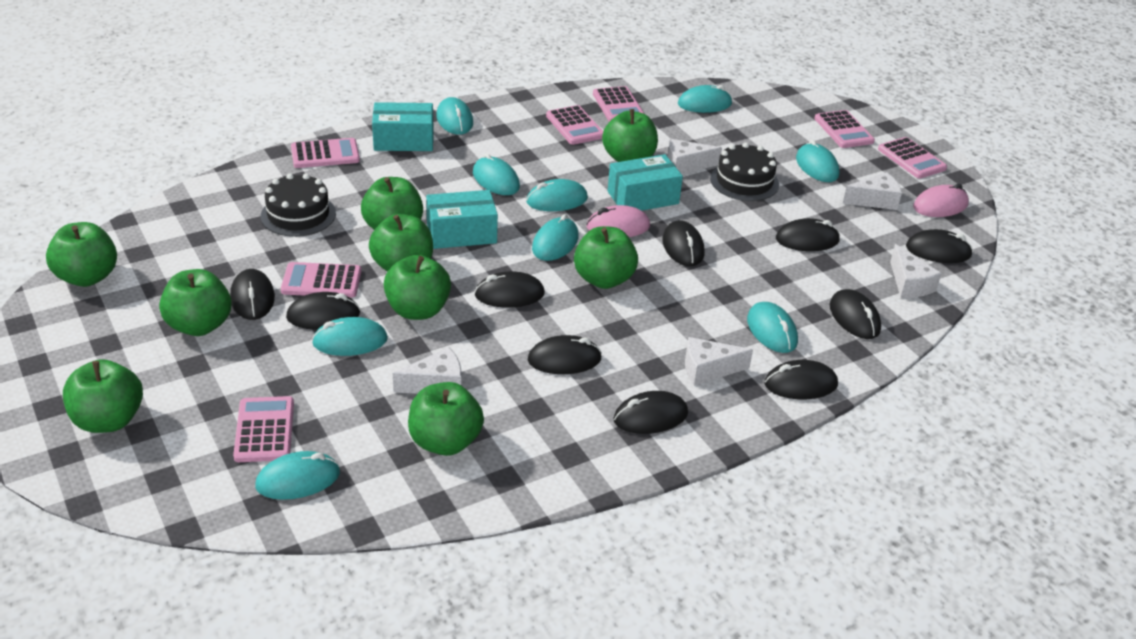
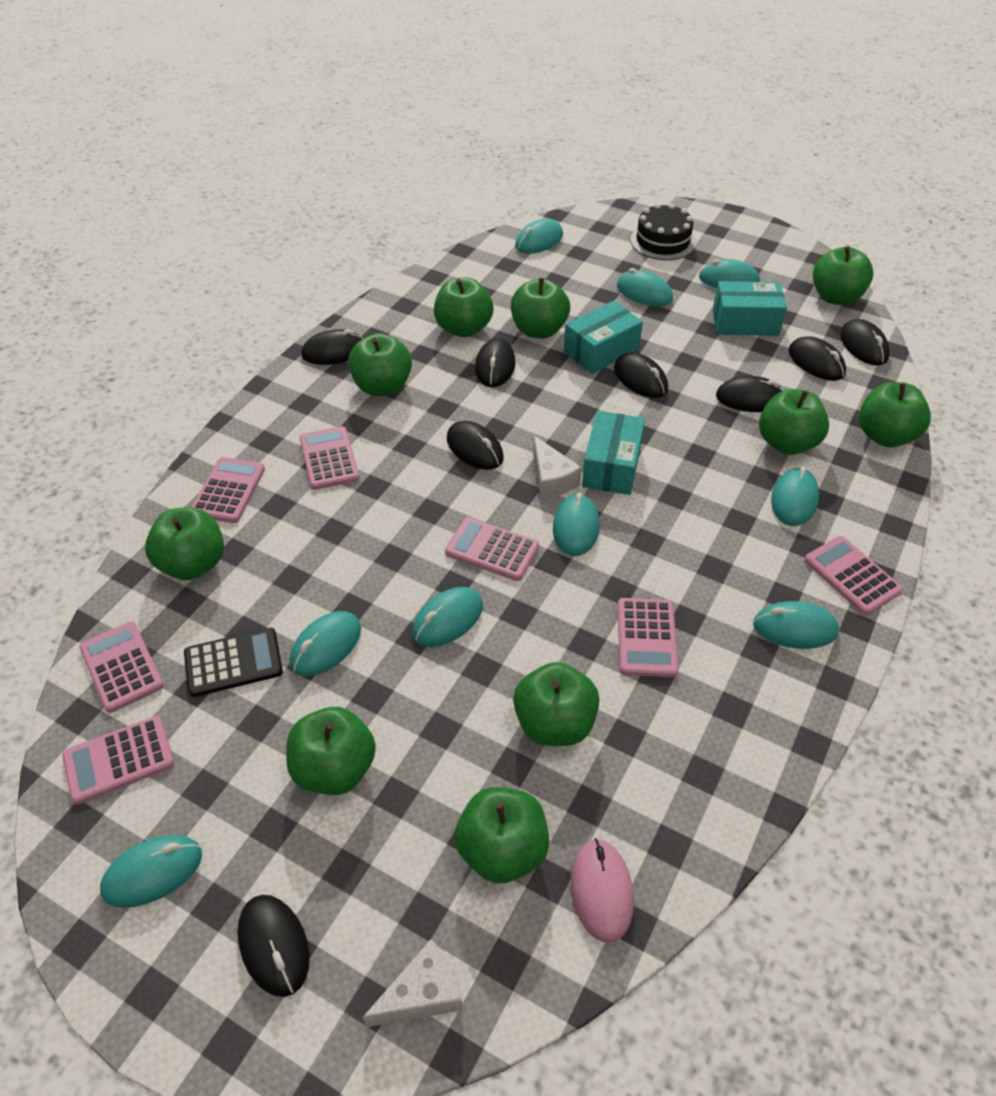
black cake: [261,173,336,237] [710,142,779,201] = 2 -> [630,203,696,260] = 1
black calculator: none = 0 -> [184,628,283,697] = 1
black mouse: [230,269,275,320] [286,292,360,330] [474,271,545,307] [528,335,602,374] [613,391,688,434] [662,220,705,266] [764,360,838,399] [776,218,840,251] [830,289,881,339] [906,229,973,263] = 10 -> [237,895,310,997] [301,329,363,365] [447,421,504,470] [475,339,516,387] [614,353,668,398] [716,376,783,412] [789,336,846,381] [840,319,890,366] = 8
green apple: [46,222,117,287] [63,359,143,433] [159,269,232,336] [361,177,423,230] [369,214,433,272] [383,255,451,320] [408,382,484,456] [574,226,638,289] [602,109,658,162] = 9 -> [145,507,224,580] [286,707,376,795] [348,333,412,396] [434,277,493,337] [455,787,549,883] [511,278,570,338] [513,662,600,746] [759,389,829,455] [813,246,873,305] [859,382,931,447] = 10
pink mouse: [586,205,650,237] [913,184,969,217] = 2 -> [571,839,634,943] = 1
white cheese: [393,347,461,394] [668,139,722,174] [685,337,753,386] [843,172,902,210] [890,244,942,298] = 5 -> [363,939,463,1027] [533,436,582,499] = 2

